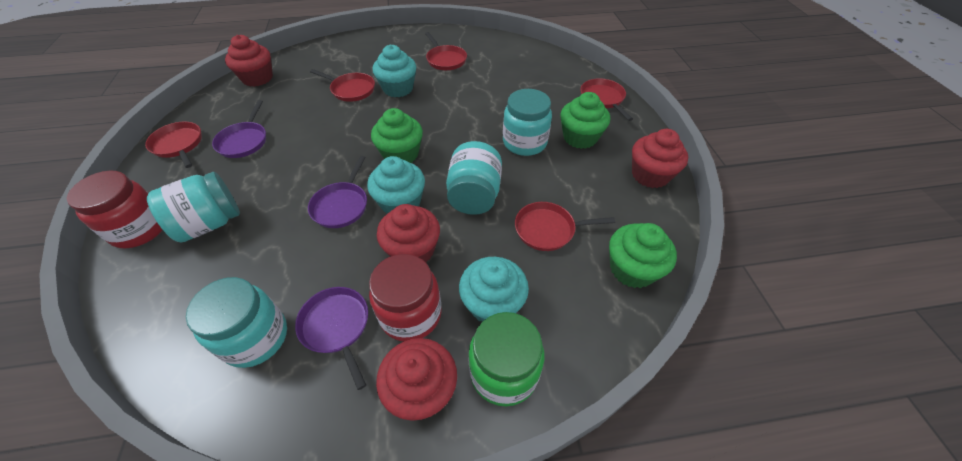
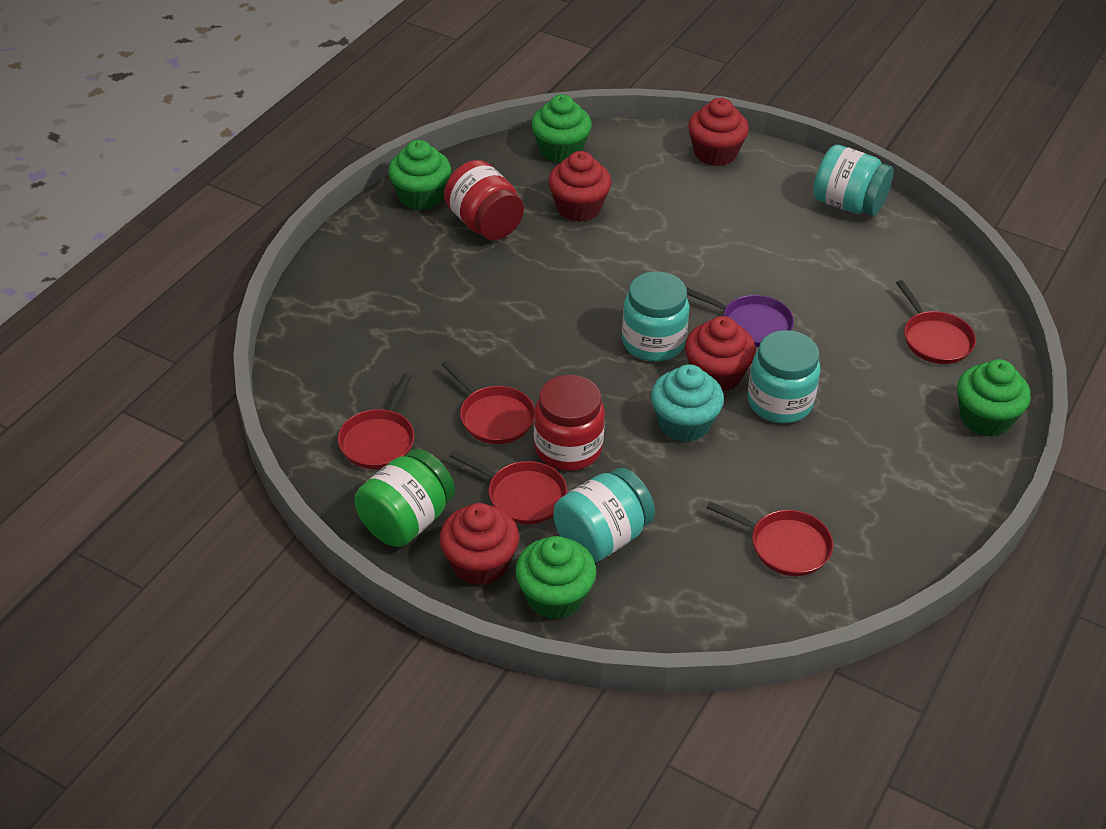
green cupcake: [371,108,423,163] [560,92,610,149] [609,223,677,288] = 3 -> [388,140,451,210] [515,536,596,619] [531,94,592,163] [957,359,1031,436] = 4
purple pan: [212,100,266,158] [295,287,368,390] [308,156,367,228] = 3 -> [686,288,794,347] = 1
turquoise cupcake: [367,156,425,214] [372,45,416,97] [459,257,529,322] = 3 -> [651,364,724,442] = 1

